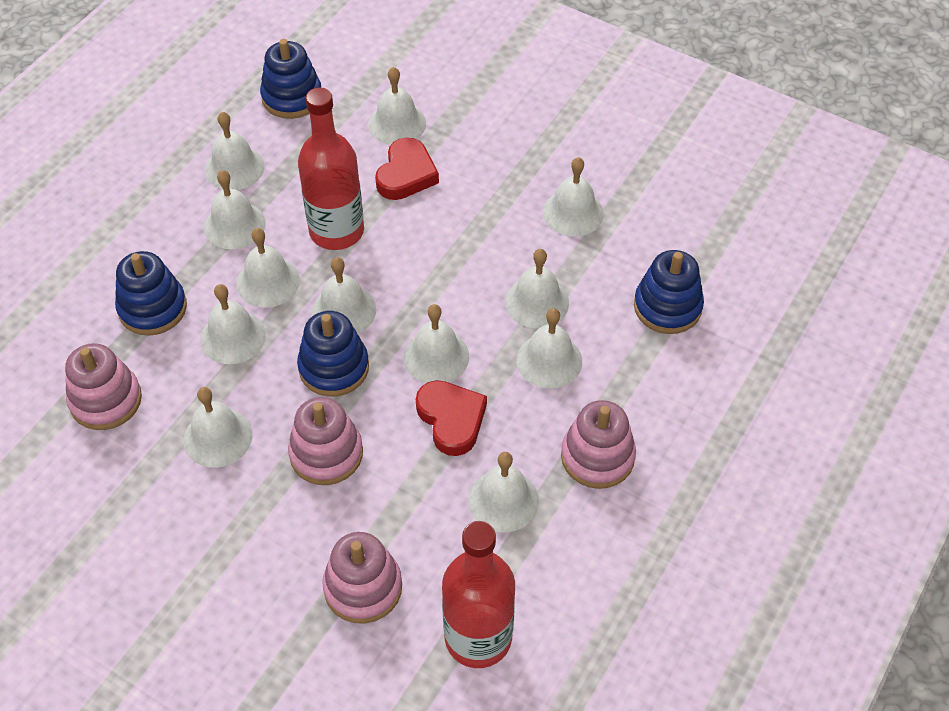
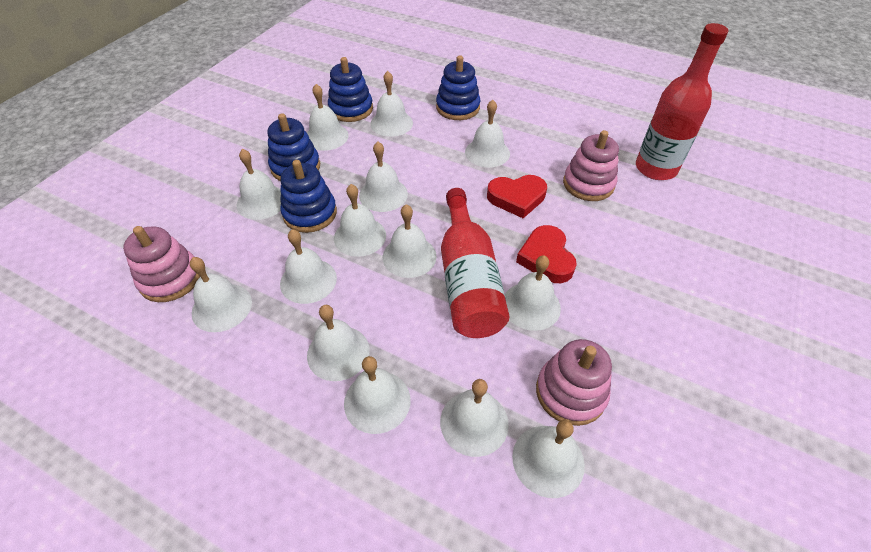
pink stacking toy: [65,343,142,430] [288,397,363,485] [322,532,402,624] [561,400,636,489] = 4 -> [123,226,200,302] [536,339,612,426] [563,130,619,201] = 3
white bell: [184,387,253,468] [200,284,266,364] [204,170,266,249] [205,112,265,190] [236,228,300,308] [312,257,376,334] [368,67,426,145] [404,304,469,383] [468,452,539,532] [505,249,569,329] [516,308,582,388] [543,157,604,237] = 12 -> [190,257,252,332] [237,149,281,220] [280,229,337,304] [307,84,349,151] [307,305,370,381] [334,184,386,257] [344,356,411,434] [359,141,408,212] [370,71,413,137] [383,204,437,278] [440,379,509,457] [465,100,510,167] [505,255,561,331] [512,420,585,498] = 14

